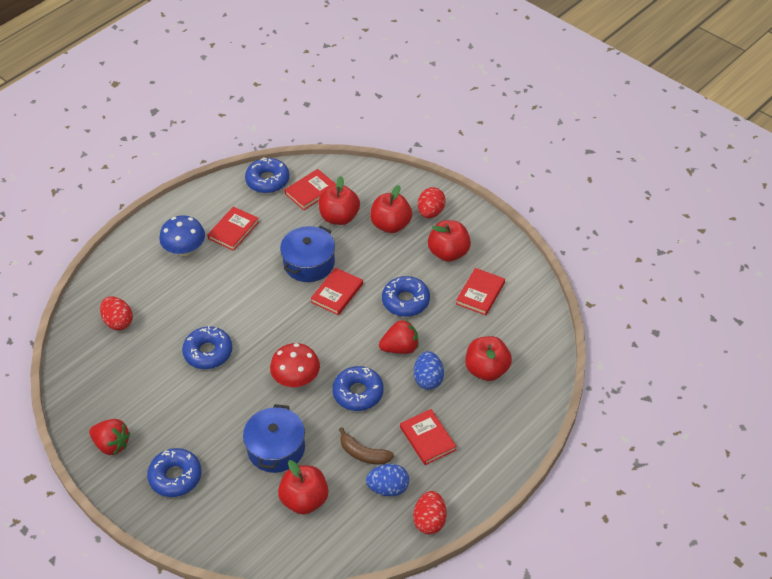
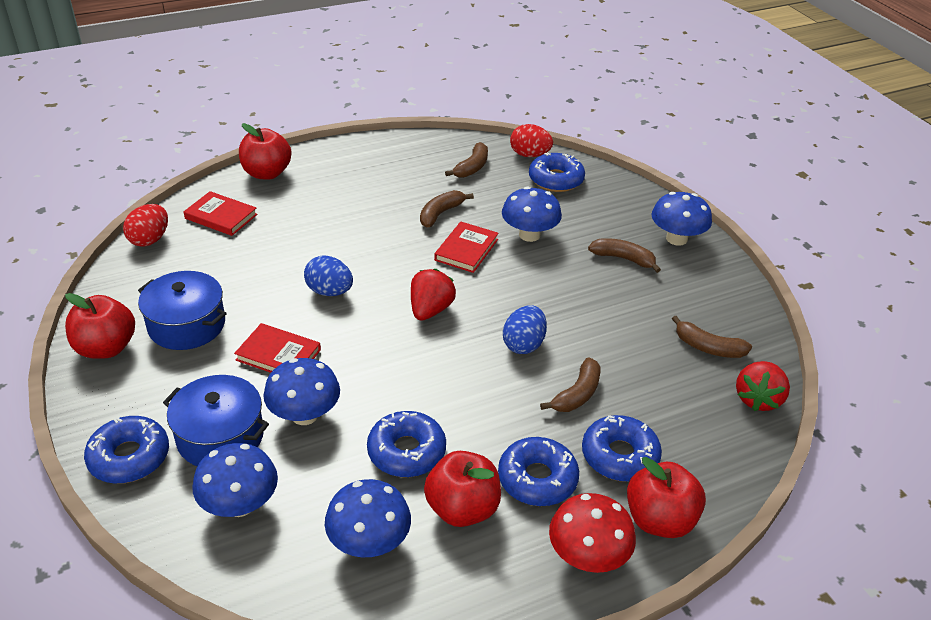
blue mushroom: [159,215,205,256] = 1 -> [192,443,278,517] [263,358,340,425] [325,479,411,557] [502,187,562,242] [652,192,712,246] = 5
brown banana: [339,427,394,465] = 1 -> [420,190,474,228] [445,142,488,178] [540,357,600,412] [588,238,661,273] [672,316,752,358] = 5
red apple: [278,460,328,515] [319,176,360,225] [370,185,412,233] [428,220,471,262] [465,336,512,381] = 5 -> [65,293,135,359] [239,123,292,180] [424,451,501,527] [627,457,706,538] = 4
red book: [207,207,259,251] [284,169,336,210] [310,268,363,315] [400,409,457,465] [456,268,505,315] = 5 -> [184,191,257,236] [234,323,321,373] [434,222,499,273] = 3
red egg: [100,297,133,330] [413,491,447,534] [418,187,446,218] = 3 -> [123,204,168,247] [510,124,553,157] = 2

